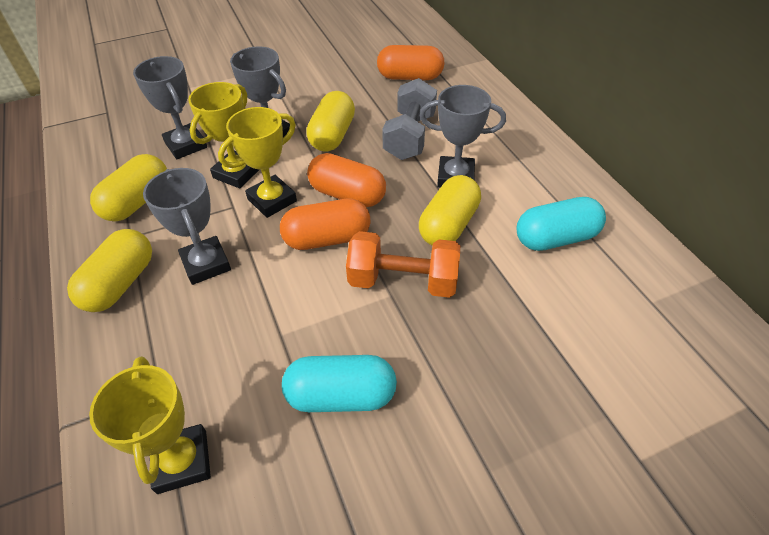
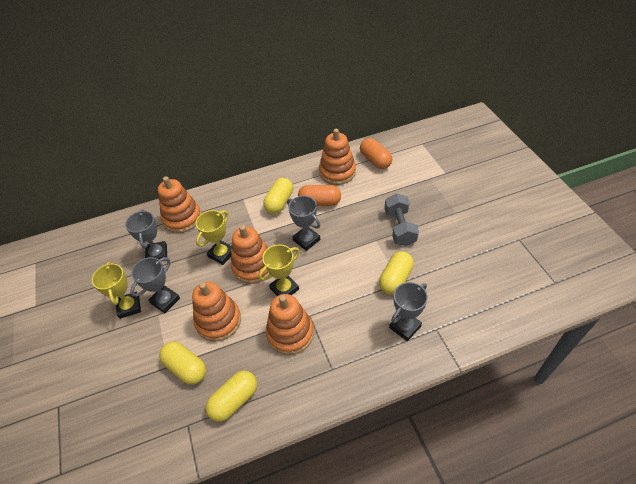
orange capsule: [280,199,370,250] [307,153,386,207] [377,45,445,80] = 3 -> [298,185,341,206] [360,138,392,169] = 2
orange dumbbell: [346,231,460,298] = 1 -> none = 0
orange stacking toy: none = 0 -> [158,176,201,233] [192,282,241,342] [231,225,270,284] [266,294,314,355] [319,129,356,185] = 5
turquoise capsule: [282,355,397,412] [517,197,606,251] = 2 -> none = 0

